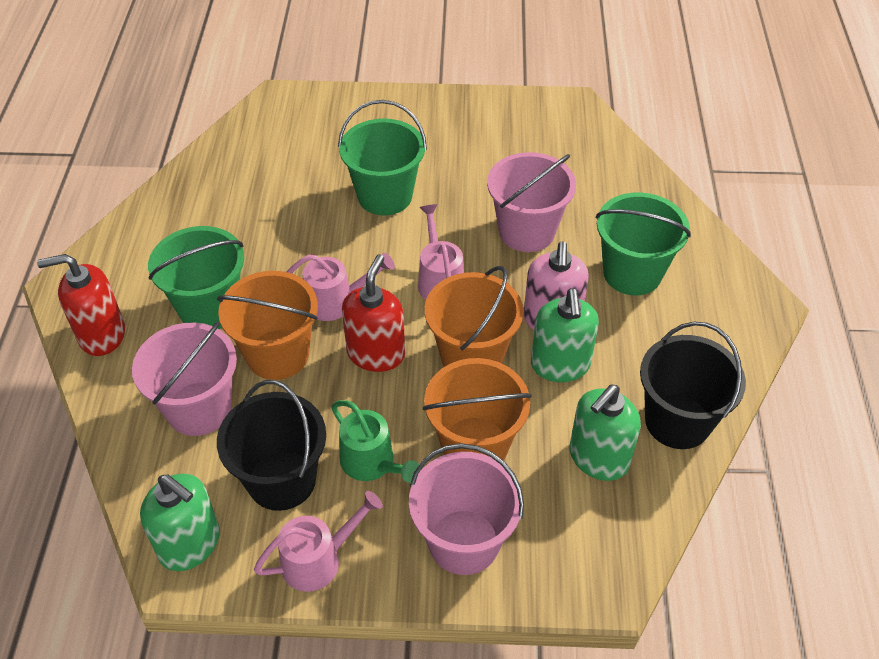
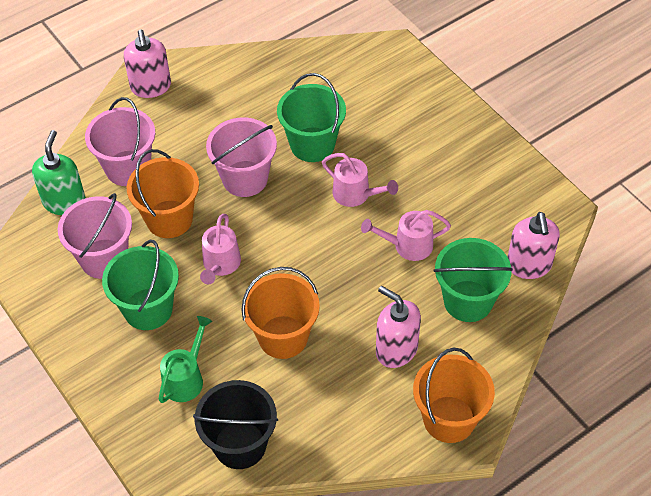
black bucket: [217,380,326,511] [640,322,746,449] = 2 -> [193,380,278,469] = 1
green soap dispenser: [140,474,220,571] [531,288,599,382] [570,385,641,481] = 3 -> [32,130,86,215] = 1
pink soap dispenser: [524,242,589,330] = 1 -> [124,30,171,98] [376,286,421,368] [508,212,560,279] = 3
red soap dispenser: [37,254,125,356] [342,254,405,372] = 2 -> none = 0

